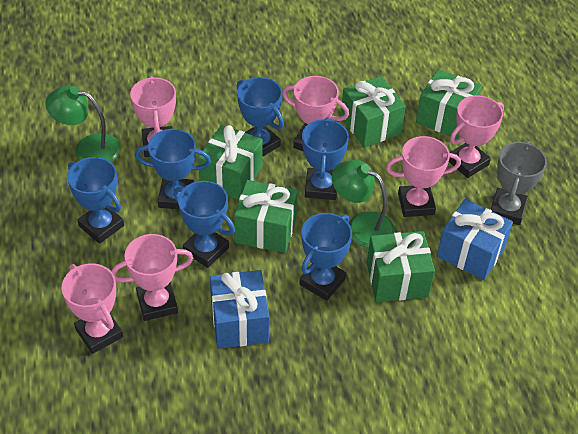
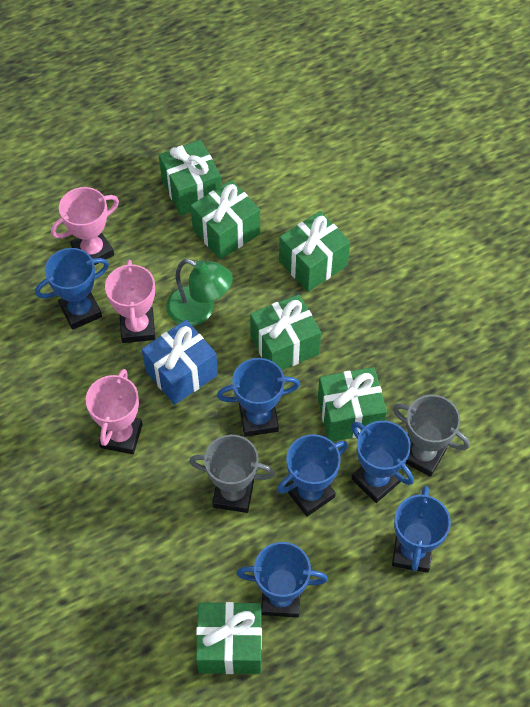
blue gift: [210,270,269,349] [437,199,513,280] = 2 -> [142,320,218,405] = 1
green gift: [198,125,263,200] [234,180,298,253] [341,76,406,147] [367,231,435,302] [416,69,482,139] = 5 -> [159,140,221,216] [191,180,260,260] [196,602,262,674] [250,294,321,370] [279,211,350,292] [318,367,387,442] = 6
green lamp: [45,85,121,162] [332,160,395,248] = 2 -> [166,259,233,326] = 1
grey trophy: [491,141,547,225] = 1 -> [189,435,275,513] [393,395,470,477] = 2
pink trophy: [61,263,123,354] [111,234,193,321] [130,76,176,157] [282,76,349,152] [386,136,461,217] [449,95,504,178] = 6 -> [51,187,119,266] [86,369,143,454] [105,260,155,343] = 3

